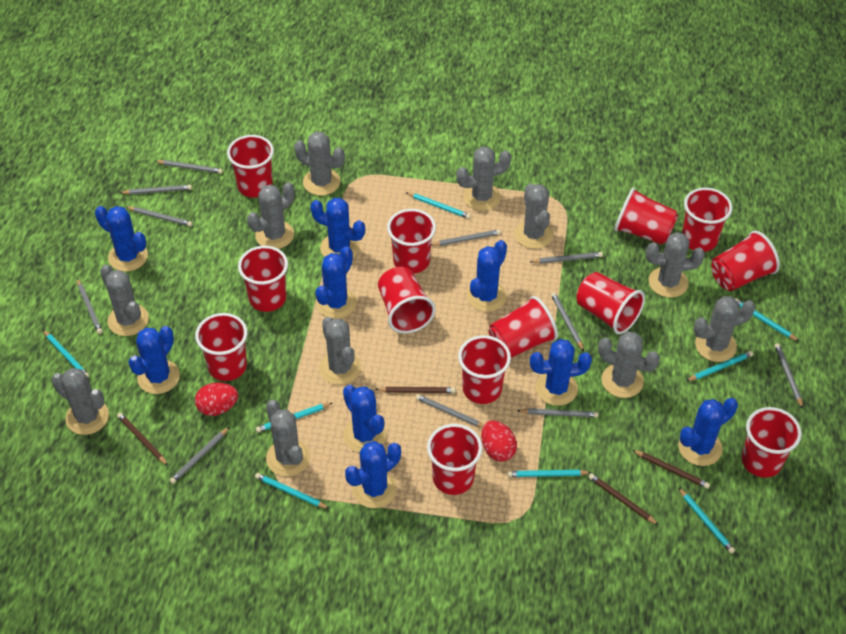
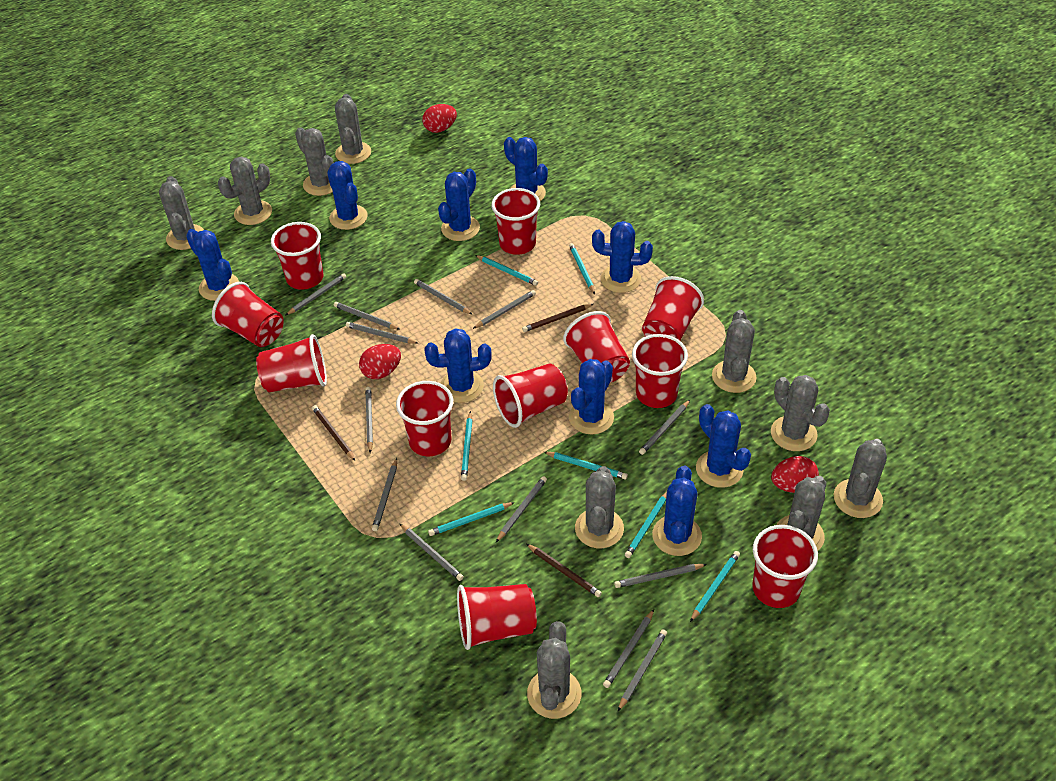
brown pencil: [117,412,168,465] [375,387,455,393] [589,473,659,525] [633,450,710,489] = 4 -> [312,405,355,461] [522,304,593,332] [527,544,602,597] = 3
grey cactus: [52,368,109,435] [100,265,149,336] [247,182,295,249] [266,400,310,477] [294,132,345,196] [319,317,361,385] [456,146,511,211] [514,184,553,249] [598,332,660,398] [646,232,705,298] [694,296,755,362] = 11 -> [159,176,204,250] [218,157,272,225] [295,127,334,196] [335,94,371,164] [527,621,582,719] [575,466,624,548] [712,310,756,393] [771,375,830,451] [776,476,826,551] [834,439,887,518] = 10
grey pencil: [77,279,103,334] [120,185,192,195] [126,207,192,227] [155,160,223,174] [170,427,229,484] [415,394,484,428] [431,229,501,246] [517,408,598,417] [530,252,603,264] [551,292,584,351] [774,343,803,409] = 11 -> [285,274,346,316] [334,302,400,330] [346,322,418,344] [365,387,373,453] [372,458,397,531] [400,524,464,581] [414,279,473,315] [473,290,536,329] [496,476,547,542] [603,609,654,688] [614,564,707,588] [618,629,667,711] [639,400,690,455] = 13
red cup: [195,313,247,381] [227,135,274,198] [238,246,288,312] [378,267,436,334] [387,209,436,274] [427,424,482,495] [458,335,511,404] [489,296,558,358] [577,272,645,335] [614,188,678,245] [682,187,733,252] [711,231,780,291] [741,407,802,478] = 13 -> [212,282,284,347] [256,334,327,392] [271,222,323,290] [396,381,453,456] [457,584,537,650] [491,188,540,255] [493,363,568,428] [563,311,630,383] [632,334,688,408] [642,276,704,341] [752,525,818,608] = 11
red egg: [195,383,238,416] [481,421,517,462] = 2 -> [359,344,401,379] [422,104,457,133] [771,456,819,493] = 3
turquoise pencil: [43,330,89,377] [255,473,330,509] [256,403,332,433] [406,192,471,219] [507,470,592,477] [678,487,735,554] [686,351,753,381] [735,298,799,341] = 8 -> [428,502,515,536] [461,411,472,481] [475,255,538,286] [544,452,628,480] [569,243,595,294] [625,491,667,558] [690,551,740,622] = 7

